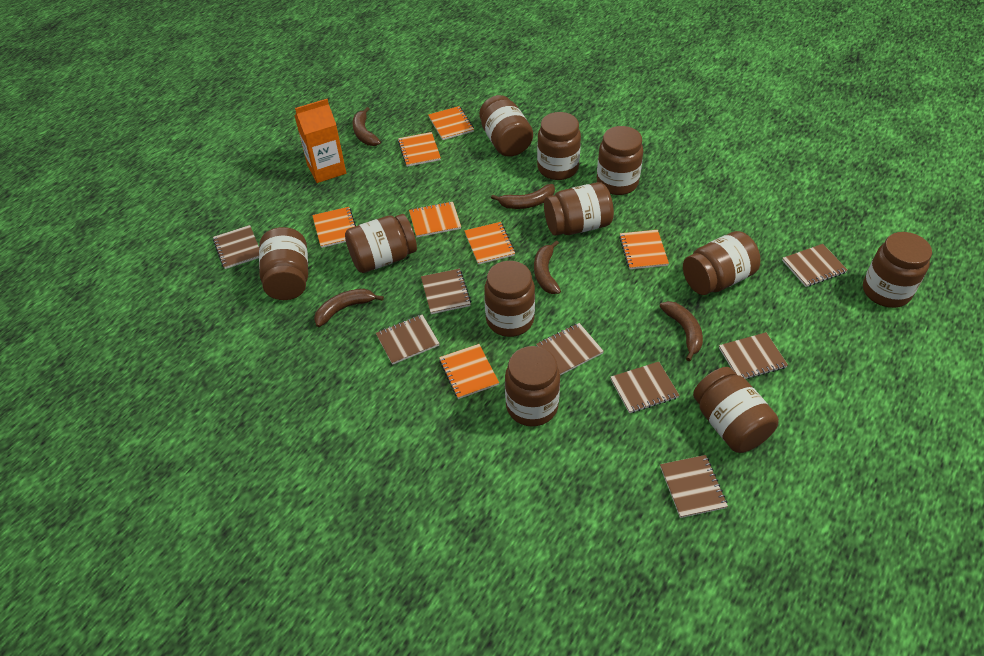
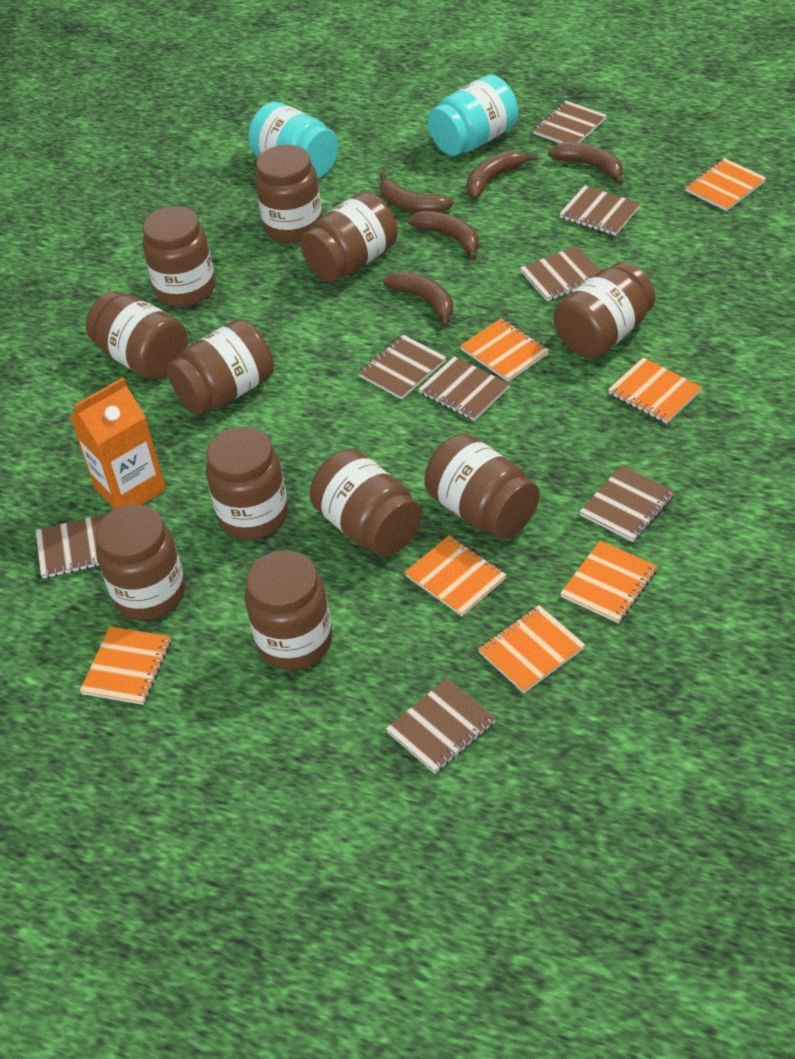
turquoise jar: none = 0 -> [248,102,338,178] [428,75,518,156] = 2

